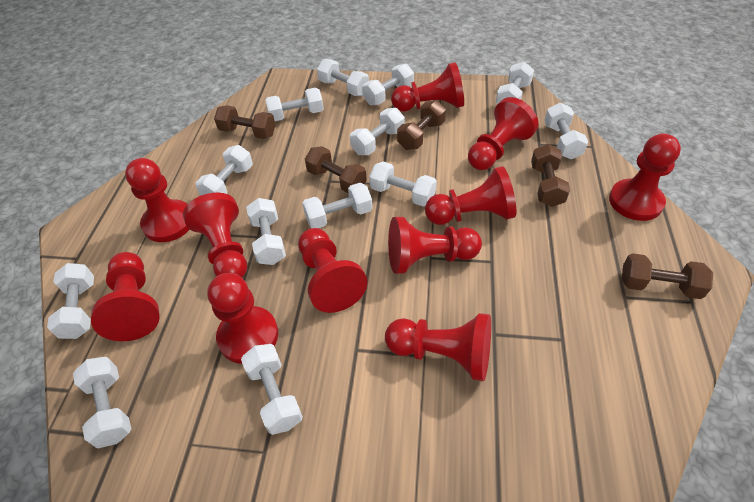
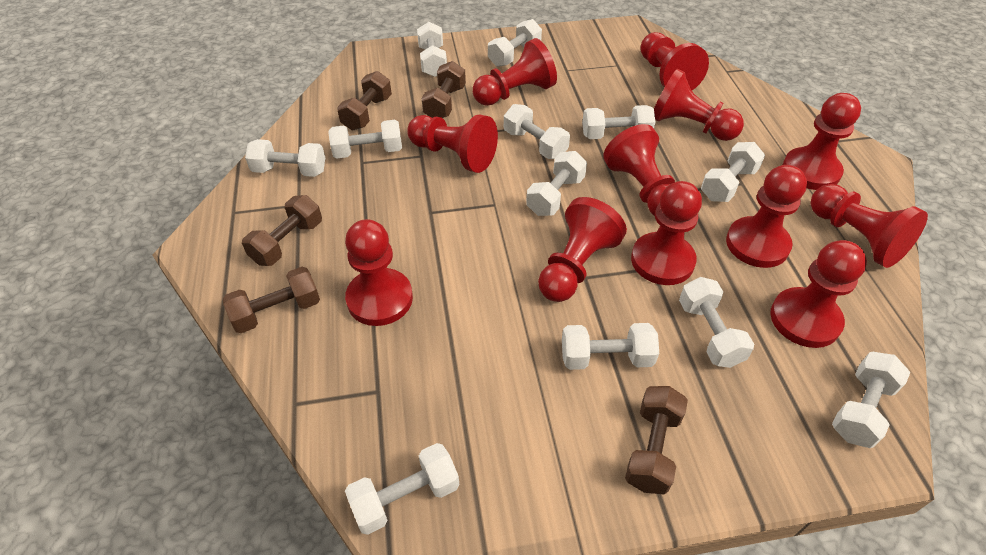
red pawn: [91,252,160,341] [125,158,190,242] [183,193,247,278] [207,273,278,364] [298,228,368,313] [385,313,491,381] [388,217,482,274] [391,62,464,112] [425,166,516,225] [468,97,539,170] [609,134,681,221] = 11 -> [345,219,413,326] [407,114,498,173] [473,38,557,106] [538,197,627,302] [603,124,675,216] [631,181,702,285] [640,32,709,90] [654,69,744,141] [726,165,807,268] [770,240,867,348] [783,93,861,190] [811,184,928,268] = 12
white dumbbell: [47,263,94,339] [73,357,131,449] [196,145,253,196] [241,344,303,435] [246,198,286,265] [265,88,324,121] [302,183,372,228] [317,59,369,96] [350,108,405,155] [362,64,414,105] [369,161,437,207] [496,62,534,104] [544,103,588,159] = 13 -> [245,139,325,177] [328,120,402,159] [345,443,459,535] [417,22,447,77] [488,19,542,67] [504,104,570,159] [526,151,587,216] [562,323,659,370] [582,105,655,139] [679,277,754,368] [701,142,765,202] [832,352,910,448] = 12

